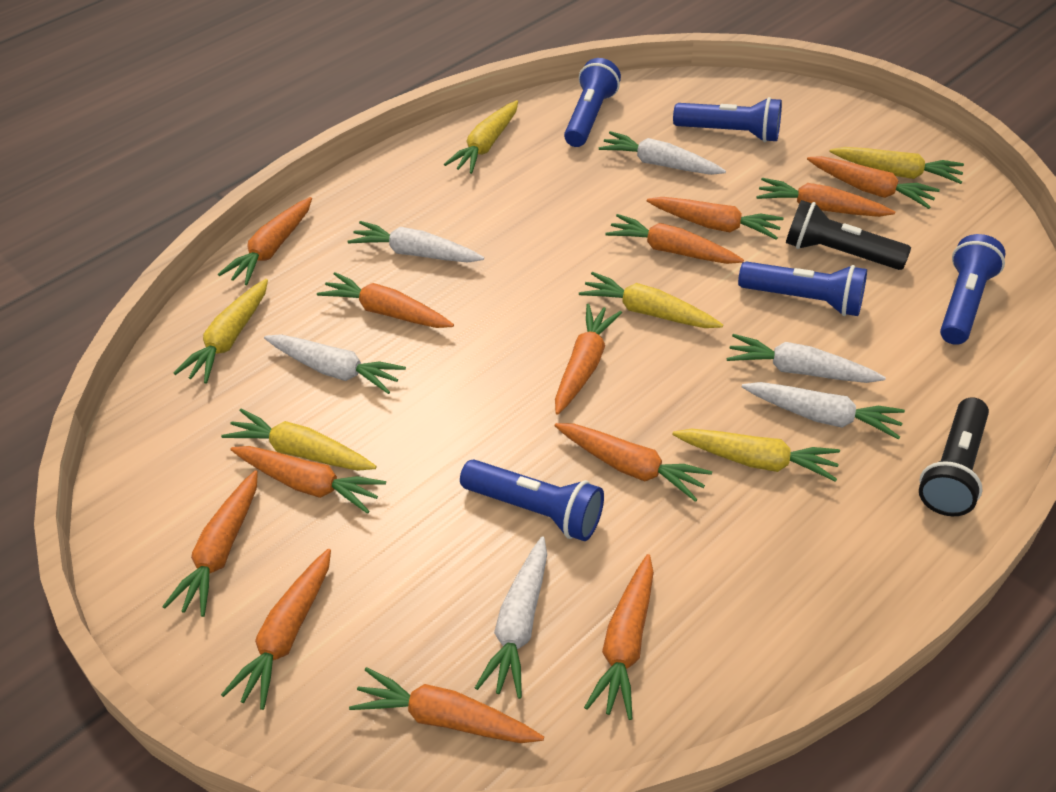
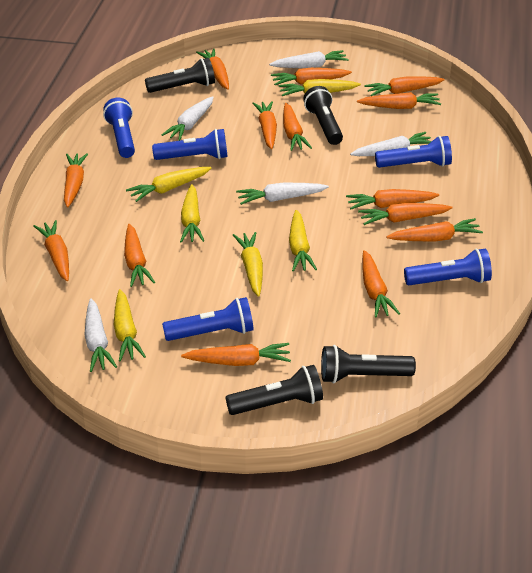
black flashlight: [786,200,911,270] [919,397,989,516] = 2 -> [145,58,215,93] [225,365,323,415] [303,86,343,145] [321,345,416,383] = 4
orange carrot: [162,470,258,617] [218,197,312,285] [221,549,331,710] [230,446,386,514] [317,272,454,328] [349,667,544,743] [555,304,622,415] [555,423,712,502] [584,554,654,720] [605,214,744,264] [647,197,784,240] [756,178,895,217] [807,156,940,209] = 13 -> [34,220,69,281] [64,153,88,208] [124,224,155,287] [181,343,291,366] [196,48,229,90] [252,101,277,149] [271,68,352,85] [283,103,312,151] [346,189,439,209] [357,92,441,109] [358,203,453,225] [362,250,400,317] [365,76,445,96] [387,218,483,242] = 14
white carrot: [264,334,406,394] [347,221,484,262] [475,536,547,699] [599,131,726,175] [727,334,886,383] [742,382,905,440] = 6 -> [84,298,117,372] [162,96,214,141] [236,183,329,205] [269,50,349,68] [350,132,432,156] = 5

